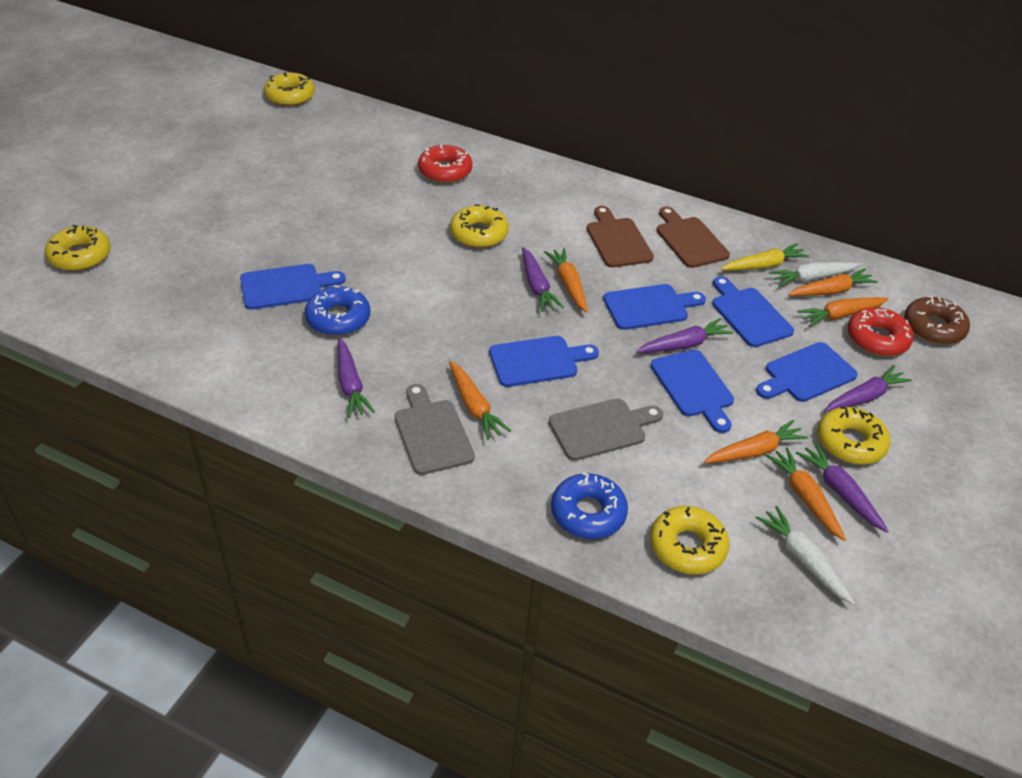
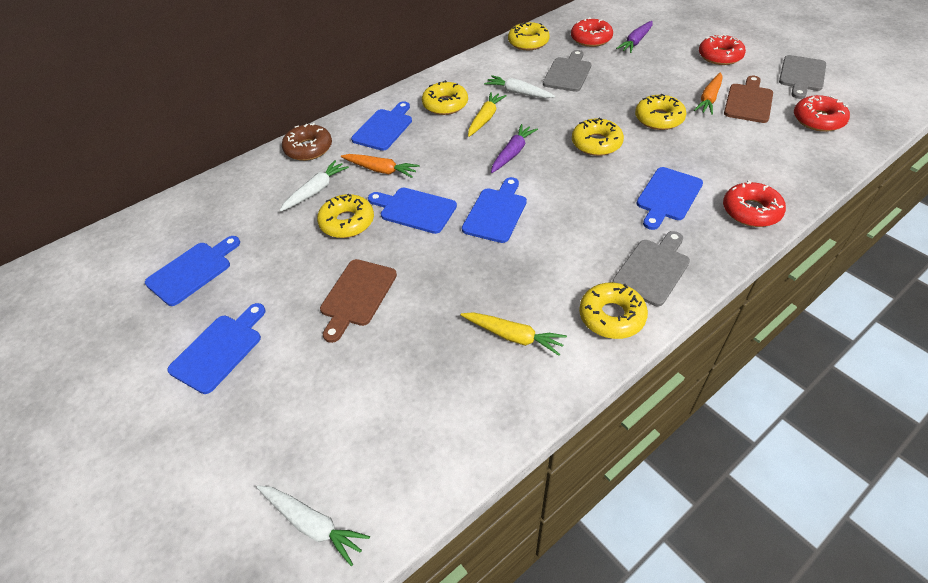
blue donut: [305,285,370,336] [551,472,628,539] = 2 -> none = 0
grey cutting board: [395,384,475,475] [549,398,663,461] = 2 -> [543,50,591,92] [612,231,690,306] [779,55,826,99] = 3
orange carrot: [449,361,511,440] [544,248,588,313] [704,420,809,463] [765,447,846,541] [788,269,878,296] [797,297,889,326] = 6 -> [341,154,419,178] [694,72,723,115] = 2
purple carrot: [338,338,375,418] [522,247,564,312] [637,318,733,353] [796,443,888,532] [824,365,912,412] = 5 -> [491,124,538,173] [616,21,653,53] = 2
red donut: [418,144,472,183] [848,307,914,356] = 2 -> [571,17,613,47] [699,34,746,65] [723,180,786,227] [794,95,850,132] = 4
white carrot: [756,506,855,605] [769,262,859,287] = 2 -> [257,485,370,566] [280,160,349,212] [484,75,555,98] = 3
yellow carrot: [721,243,809,271] = 1 -> [461,312,567,356] [468,92,506,137] = 2
yellow donut: [45,225,111,271] [264,72,315,106] [450,204,509,248] [650,506,729,574] [817,406,890,465] = 5 -> [317,194,374,238] [422,80,468,115] [508,22,550,50] [572,118,624,156] [579,282,648,339] [635,94,686,130] = 6

